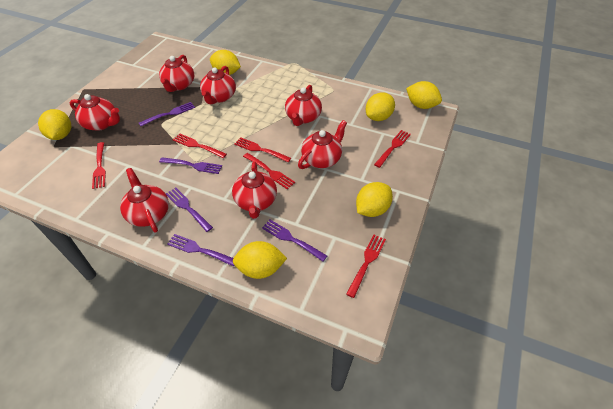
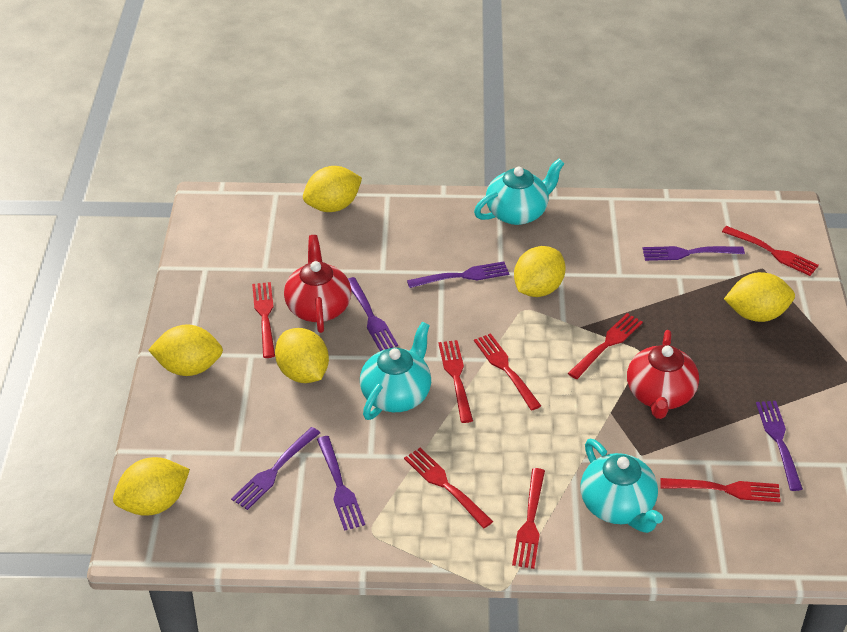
purple fork: [139,102,195,126] [159,157,222,174] [166,188,213,232] [167,234,234,266] [262,220,327,262] = 5 -> [231,427,320,510] [317,436,365,531] [348,277,398,351] [407,261,509,288] [642,246,745,261] [756,401,803,491] = 6
red fork: [92,142,106,189] [173,133,227,158] [234,137,291,162] [243,153,295,189] [346,235,386,298] [374,130,411,168] = 6 -> [252,282,275,358] [404,448,493,528] [438,340,473,423] [474,333,541,411] [512,468,545,569] [568,313,643,379] [660,478,781,502] [722,226,819,276] = 8
red teapot: [70,94,120,131] [120,168,169,233] [159,55,194,92] [200,66,236,104] [232,161,277,219] [285,85,322,126] [298,120,347,169] = 7 -> [284,235,351,333] [627,330,699,419] = 2
turquoise teapot: none = 0 -> [360,322,431,420] [474,159,565,225] [581,439,663,533] = 3

